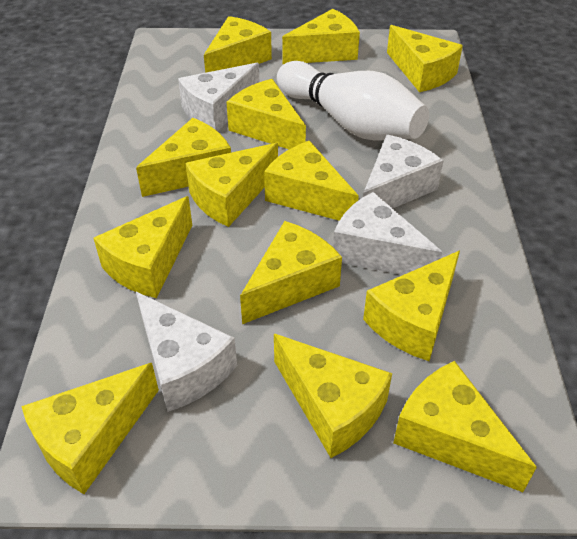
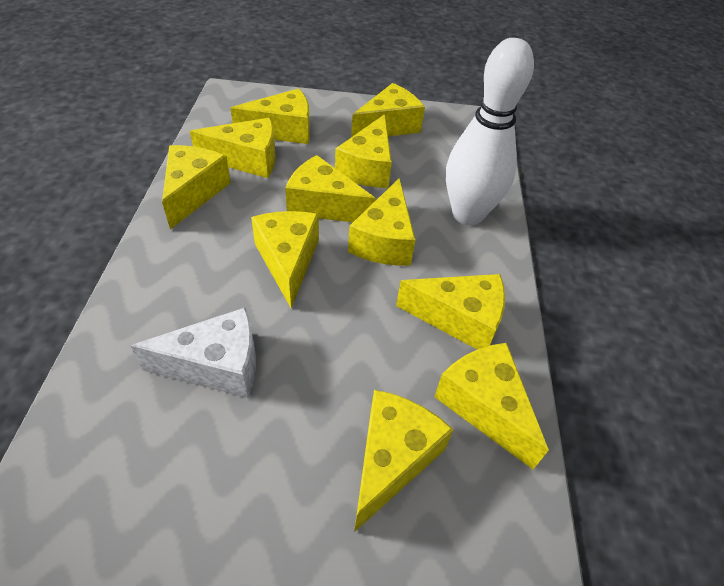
white cheese: [136,292,237,412] [178,63,259,131] [333,192,443,275] [363,135,444,208] = 4 -> [131,307,256,398] = 1
yellow cheese: [21,363,159,494] [93,196,193,298] [136,118,231,197] [185,143,278,227] [204,16,272,73] [226,79,306,149] [240,221,342,324] [264,140,359,221] [274,334,392,458] [282,9,360,64] [363,251,460,361] [387,25,463,92] [393,361,537,492] = 13 -> [162,145,231,229] [190,118,276,178] [230,89,310,144] [251,211,319,308] [285,155,376,222] [335,114,392,188] [348,178,416,266] [351,83,425,137] [354,390,454,532] [396,274,505,350] [434,343,549,469] = 11

